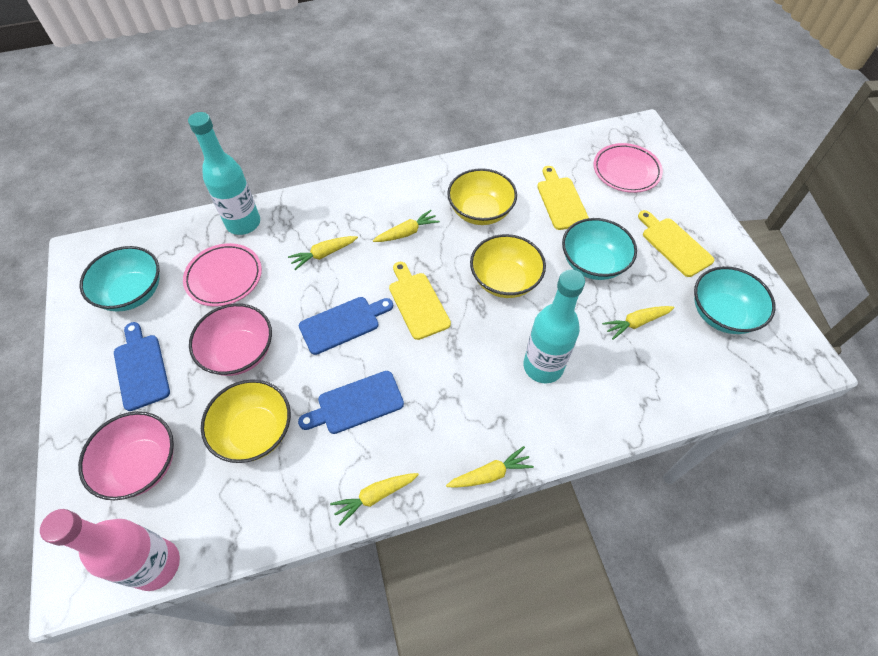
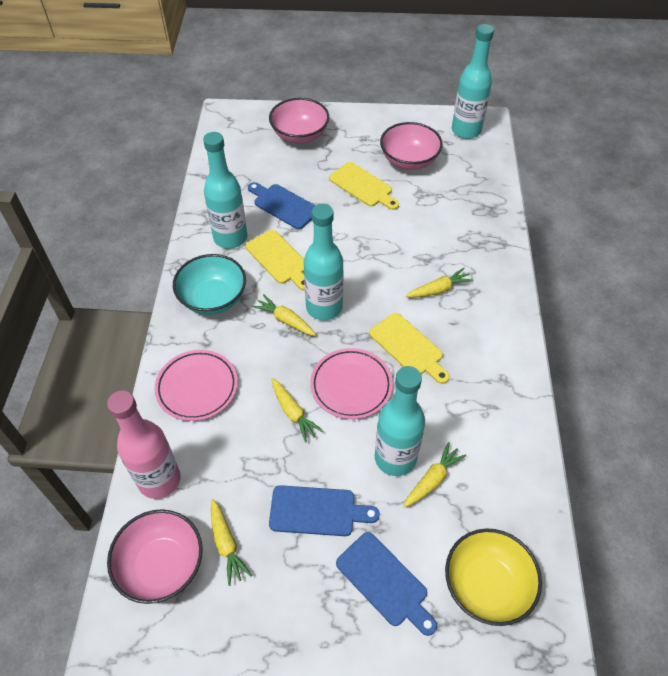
pink bowl: [78,411,174,500] [189,303,272,376] = 2 -> [107,509,203,604] [269,98,329,144] [380,122,443,170] = 3
turquoise bottle: [188,112,260,235] [523,270,585,383] = 2 -> [203,132,247,249] [304,204,344,320] [375,366,425,476] [452,24,494,139] = 4
turquoise bowl: [79,246,160,311] [562,218,637,280] [694,266,776,334] = 3 -> [173,254,246,315] = 1
yellow bowl: [201,379,291,463] [447,168,517,225] [470,234,546,298] = 3 -> [445,529,542,626] = 1

